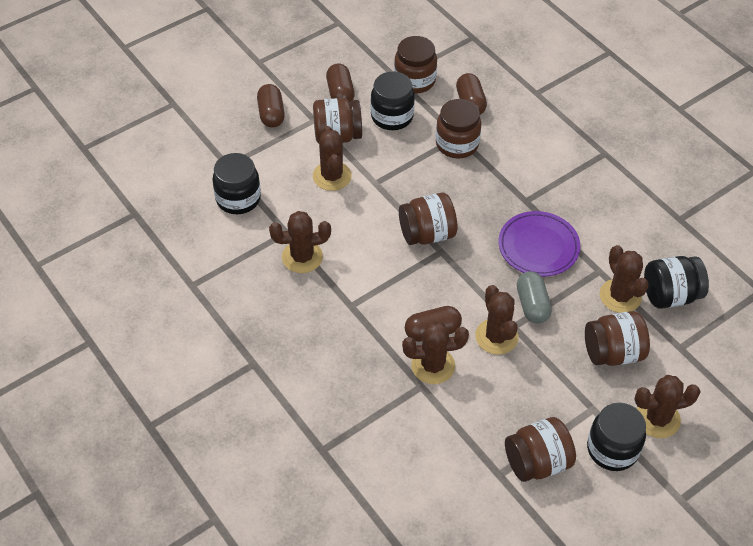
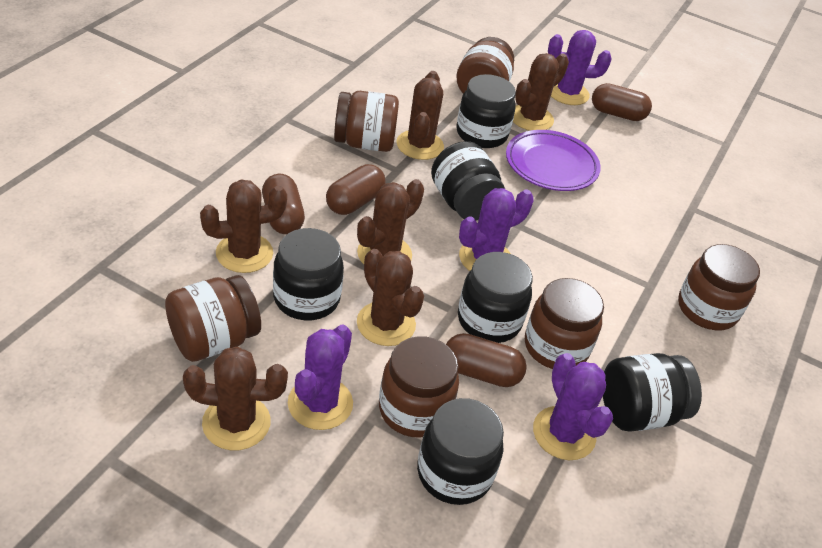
black jar: [212,153,261,214] [371,72,415,130] [587,403,646,471] [644,256,709,309] = 4 -> [273,228,344,320] [417,398,504,505] [431,141,505,221] [456,74,516,148] [458,252,533,343] [603,353,702,432] = 6
grey capsule: [517,271,552,324] = 1 -> none = 0
purple cactus: none = 0 -> [288,325,353,430] [459,188,534,271] [533,353,613,460] [548,30,612,105] = 4

